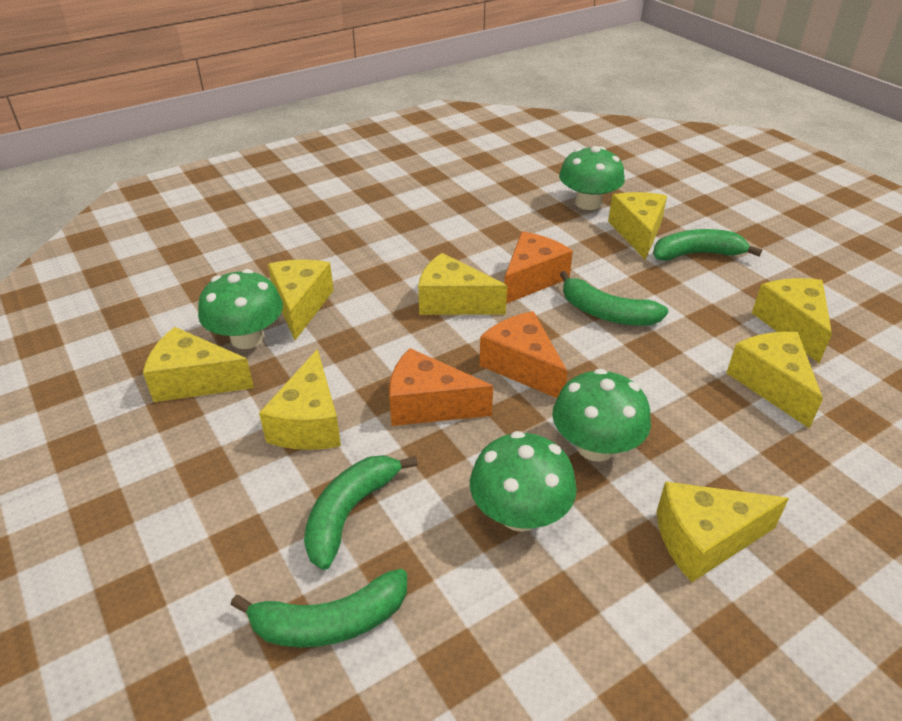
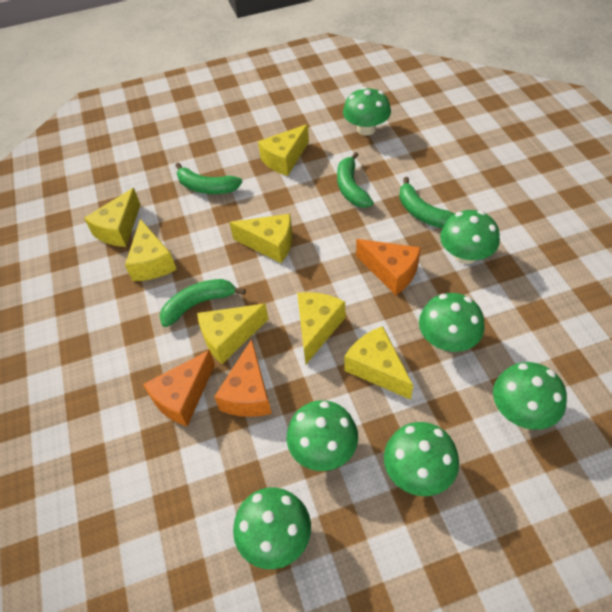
green mushroom: [198,269,283,349] [470,431,577,532] [552,368,651,462] [559,146,625,210] = 4 -> [233,488,311,569] [287,400,358,471] [343,87,391,136] [384,422,459,496] [419,293,485,352] [440,210,500,264] [493,362,567,430] = 7
yellow cheese: [143,327,254,402] [259,349,341,450] [268,260,334,340] [418,253,507,315] [608,192,667,260] [657,481,789,582] [727,332,823,429] [752,278,832,363] = 8 -> [84,188,140,247] [125,219,177,281] [197,304,268,364] [229,214,293,263] [258,124,309,176] [297,292,345,364] [344,326,413,400] = 7

